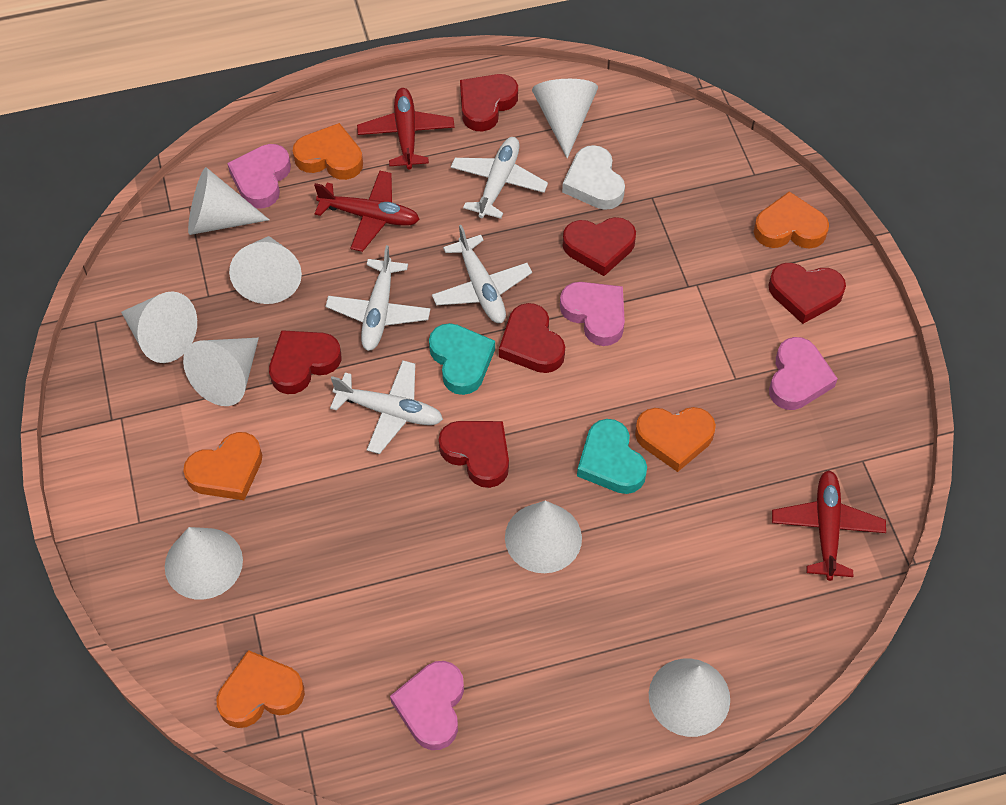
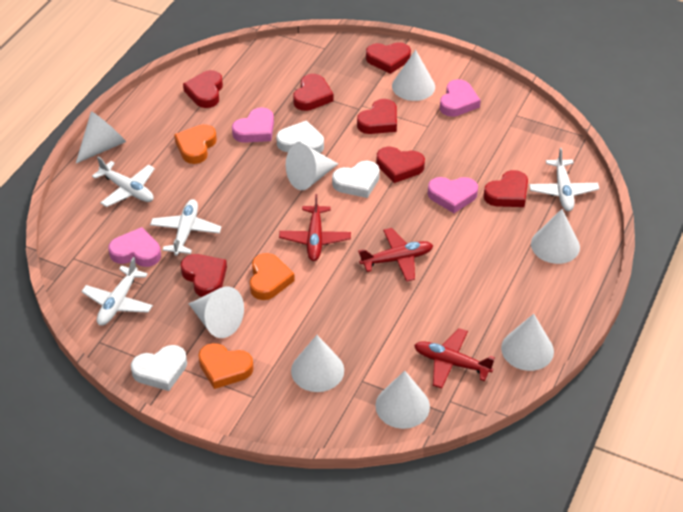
orange heart: [183,432,262,500] [217,650,305,728] [293,123,363,180] [635,407,716,472] [754,191,829,249] = 5 -> [174,124,217,164] [198,343,254,389] [250,253,295,300] = 3
red heart: [269,330,341,394] [439,421,509,488] [460,74,518,131] [499,303,565,373] [563,217,636,276] [768,263,846,324] = 6 -> [181,254,227,297] [183,70,223,108] [293,74,334,111] [357,99,397,134] [366,42,411,74] [376,147,425,183] [484,170,528,207] = 7
turquoise heart: [429,323,495,395] [577,419,647,494] = 2 -> none = 0
white heart: [562,145,625,210] = 1 -> [131,345,187,391] [276,120,324,153] [332,161,380,198] = 3

